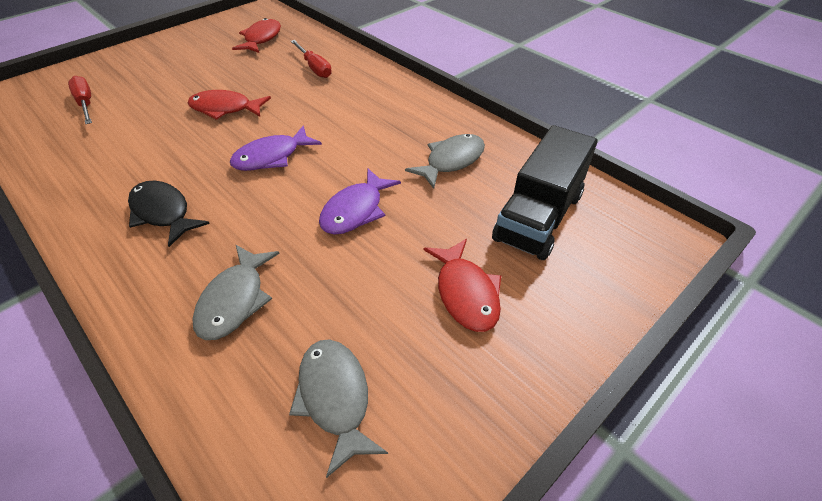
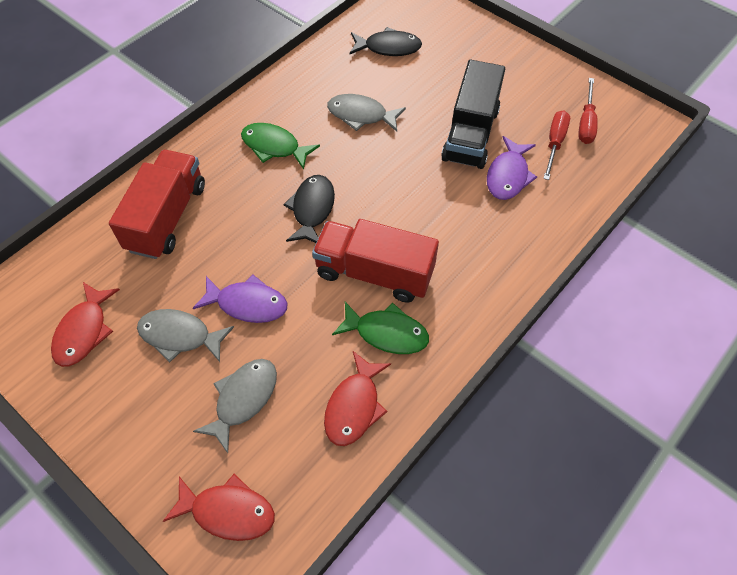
black fish: [128,181,210,247] = 1 -> [284,175,335,243] [349,27,422,56] = 2
green fish: none = 0 -> [241,123,320,170] [332,302,429,354] = 2
red truck: none = 0 -> [109,150,205,259] [312,219,439,303] = 2

